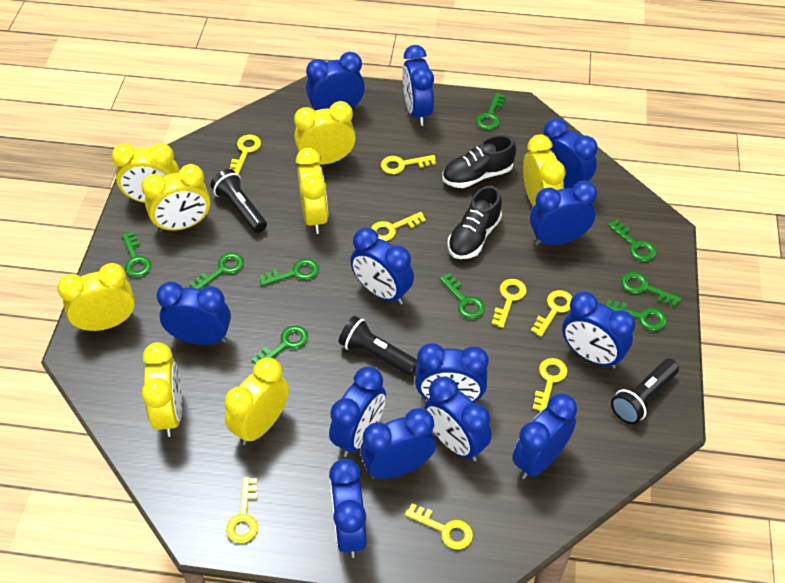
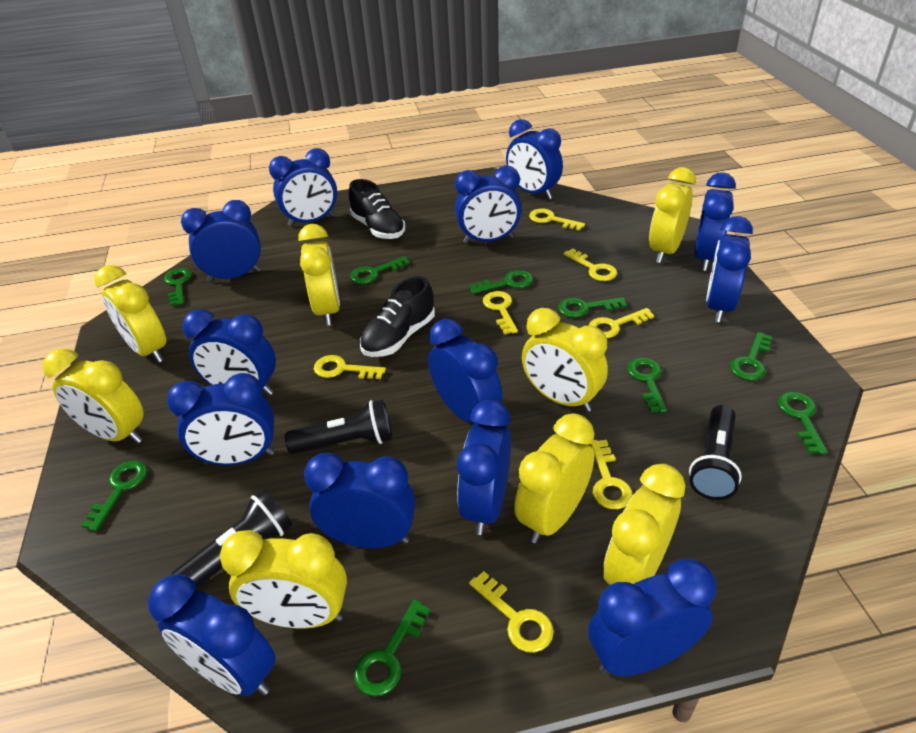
yellow key: [226,477,258,543] [229,135,261,174] [371,212,426,241] [381,155,436,174] [405,503,473,549] [492,279,527,328] [531,290,572,337] [533,358,568,412] = 8 -> [314,355,386,379] [469,571,554,653] [483,291,518,334] [529,208,585,231] [563,248,617,281] [588,308,654,338] [590,440,633,509] = 7

